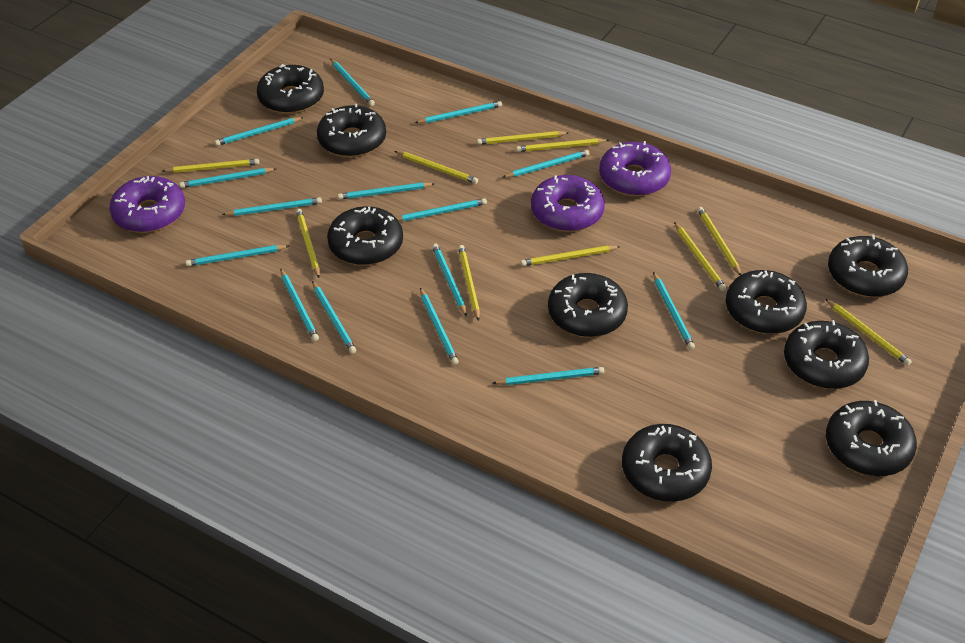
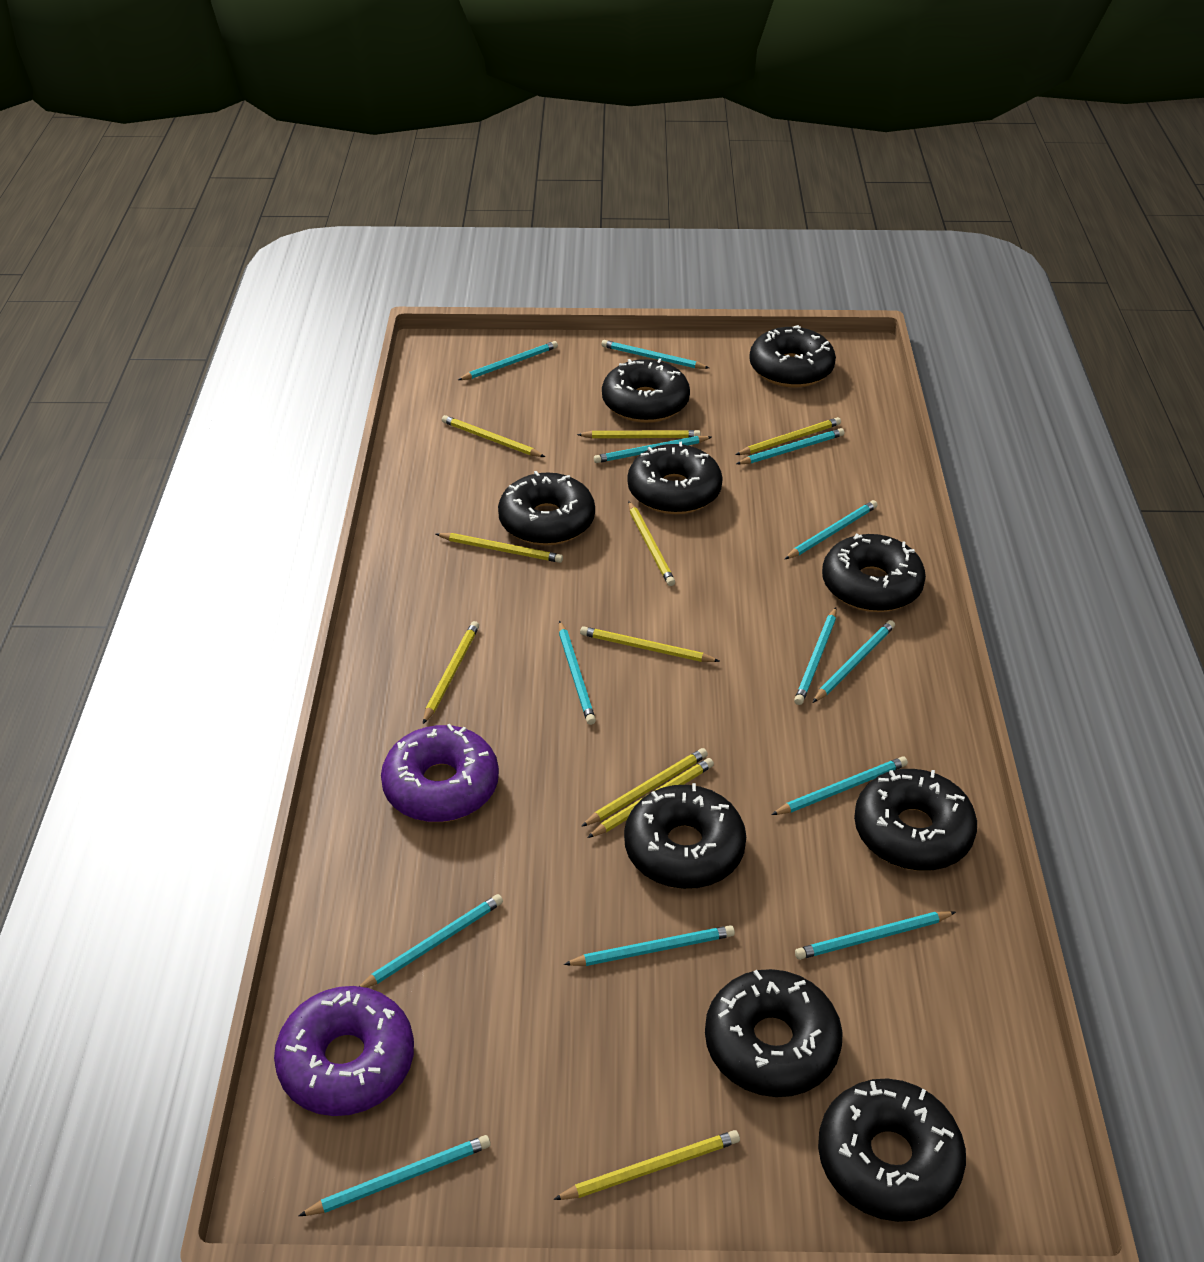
purple donut: [109,176,185,233] [531,175,605,232] [599,141,671,196] = 3 -> [274,986,414,1116] [381,724,499,822] = 2
turquoise pencil: [179,168,276,188] [185,245,289,266] [215,117,304,146] [222,197,322,216] [281,269,319,341] [312,281,356,354] [330,59,375,106] [338,182,435,200] [396,198,487,221] [415,101,502,123] [420,288,459,365] [432,243,467,317] [492,367,604,385] [503,150,590,178] [653,272,695,350] = 15 -> [299,1135,491,1216] [359,894,503,988] [458,341,558,380] [559,620,596,725] [564,925,735,966] [594,436,712,463] [601,340,709,369] [736,428,844,464] [771,757,908,815] [785,500,878,559] [794,607,837,705] [795,911,956,960] [812,620,895,703] = 13

